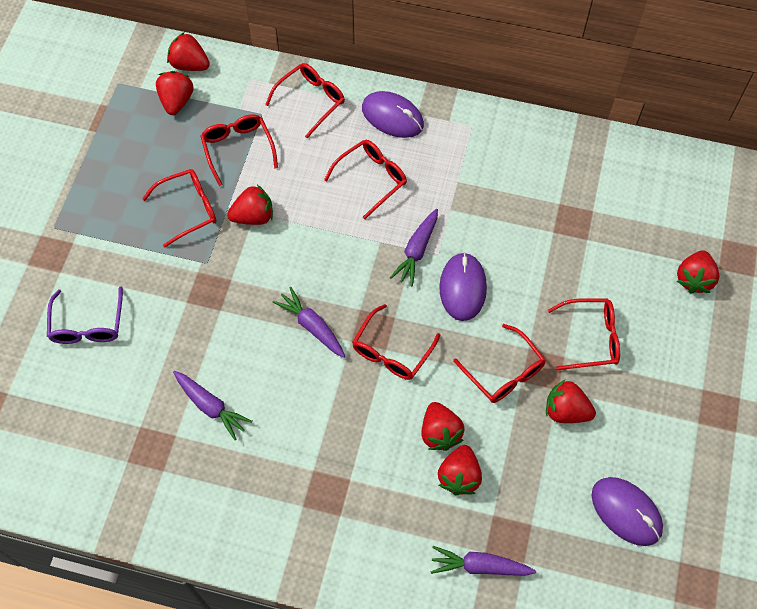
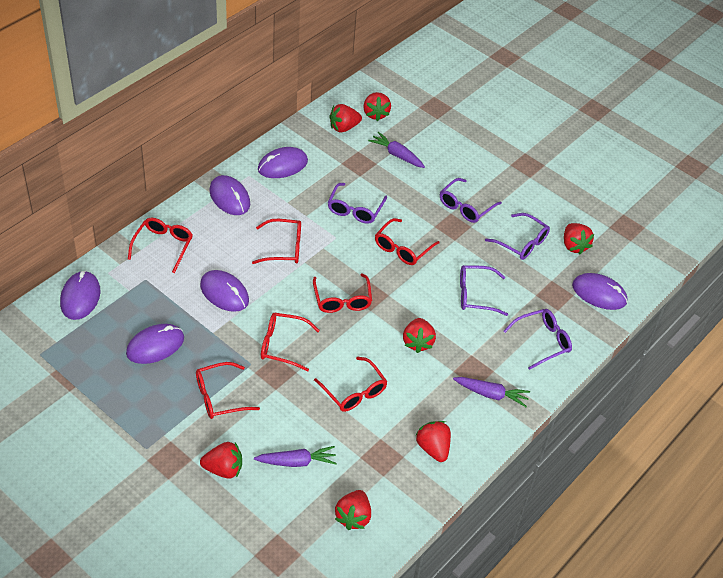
purple carrot: [173,371,253,440] [273,287,345,358] [390,209,438,286] [431,546,536,576] = 4 -> [254,446,337,467] [368,132,425,168] [453,377,530,407] = 3
purple glasses: [47,287,123,344] = 1 -> [328,183,387,224] [440,178,502,223] [460,265,508,316] [485,213,550,260] [503,309,572,370] = 5
purple mouse: [362,91,424,138] [439,252,487,321] [592,477,663,546] = 3 -> [60,271,100,320] [126,324,184,364] [200,270,249,312] [209,175,250,215] [258,147,308,178] [572,273,628,310] = 6

